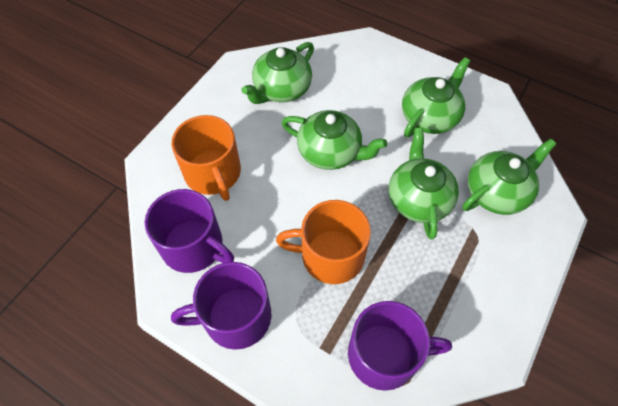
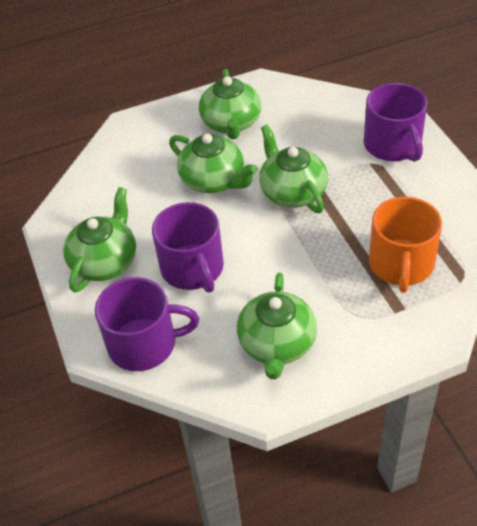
orange mug: [172,115,241,201] [276,200,371,284] = 2 -> [369,197,442,293] = 1

